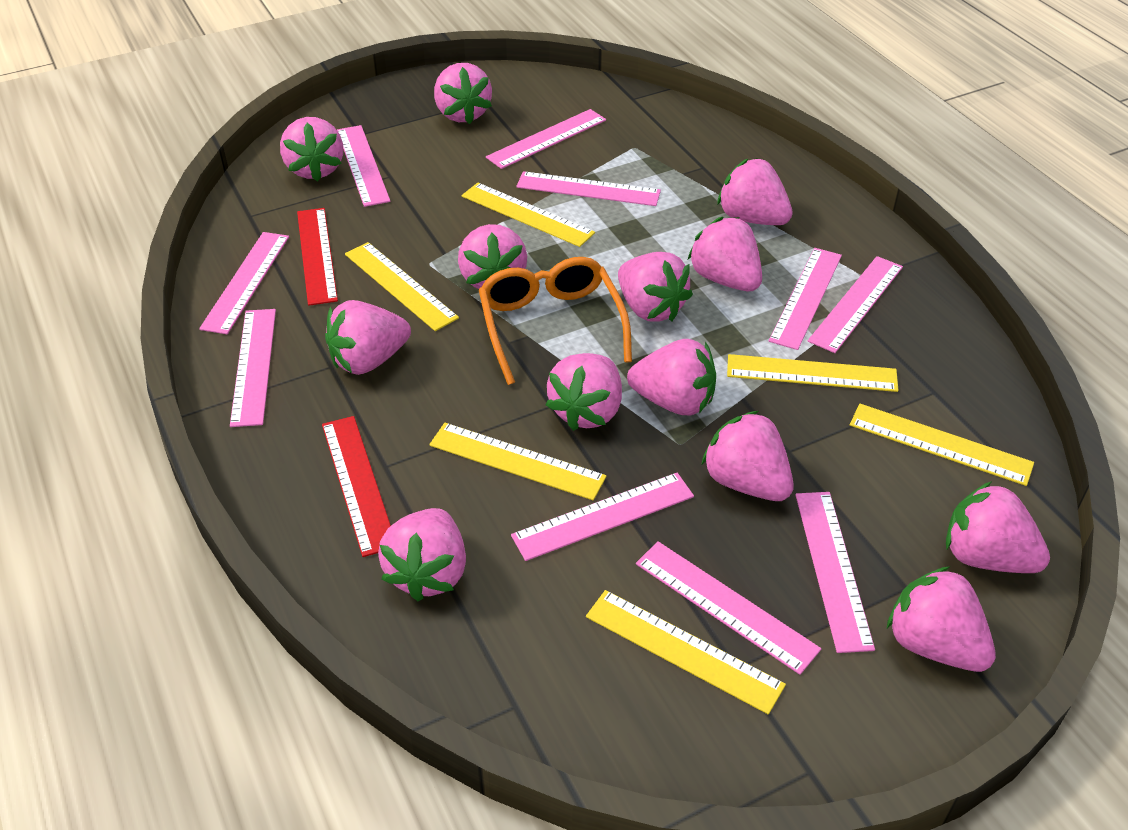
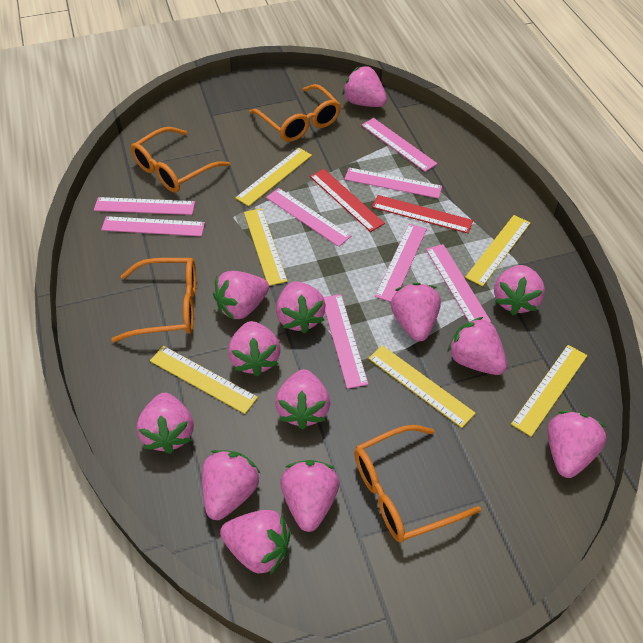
orange glasses: [479,257,632,385] = 1 -> [112,258,196,342] [131,127,230,193] [250,84,341,142] [354,425,481,543] = 4
pink ruler: [199,232,289,334] [230,309,276,427] [337,125,390,207] [486,109,606,169] [511,473,694,561] [516,171,661,206] [636,541,821,675] [769,248,842,350] [795,492,875,653] [808,256,903,353] = 10 -> [94,197,195,215] [101,216,205,236] [266,188,351,247] [323,294,369,389] [344,167,442,199] [361,118,438,172] [375,224,427,302] [426,244,491,322] = 8

